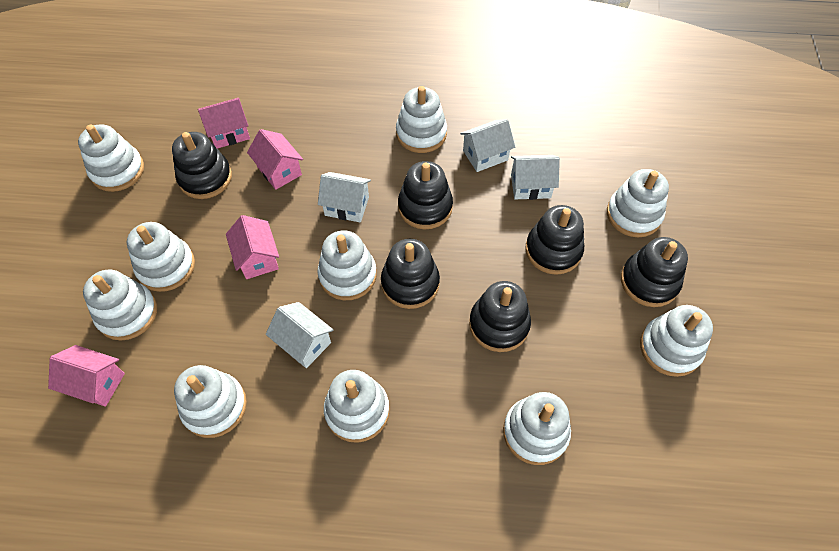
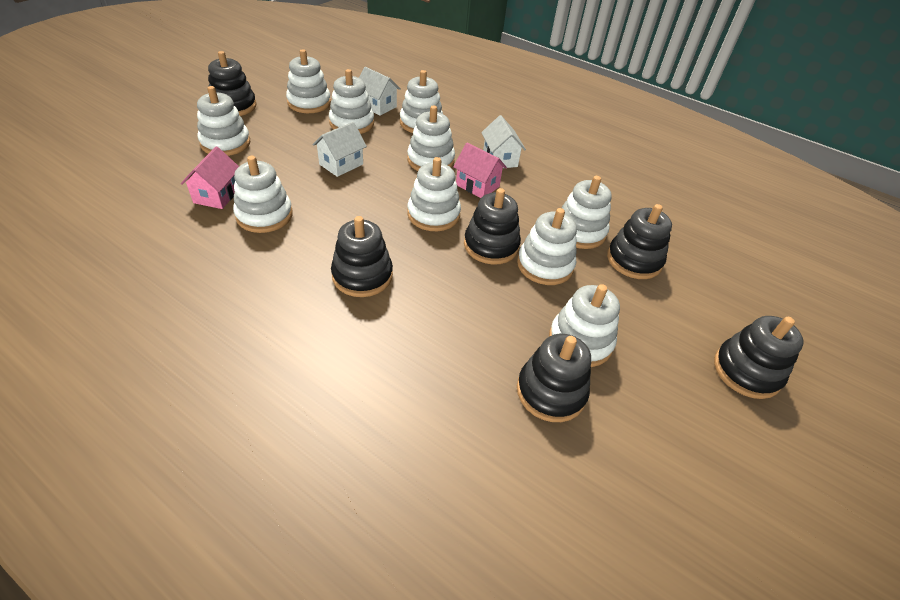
pink house: [48,345,125,407] [198,98,250,149] [226,215,279,279] [247,129,303,190] = 4 -> [181,147,239,209] [453,143,507,198] = 2
white house: [266,302,333,368] [318,172,371,222] [460,119,515,172] [511,155,560,200] = 4 -> [312,122,367,177] [359,67,400,116] [481,115,526,168] = 3

